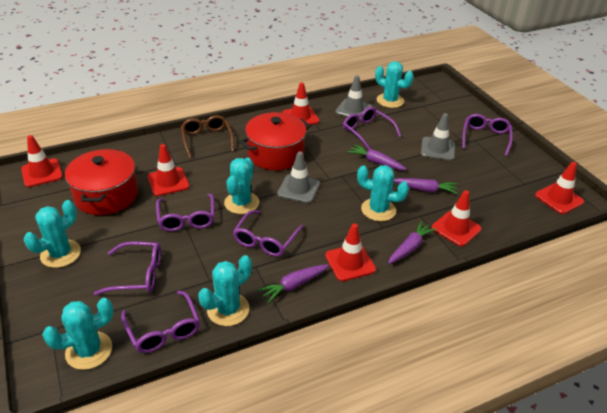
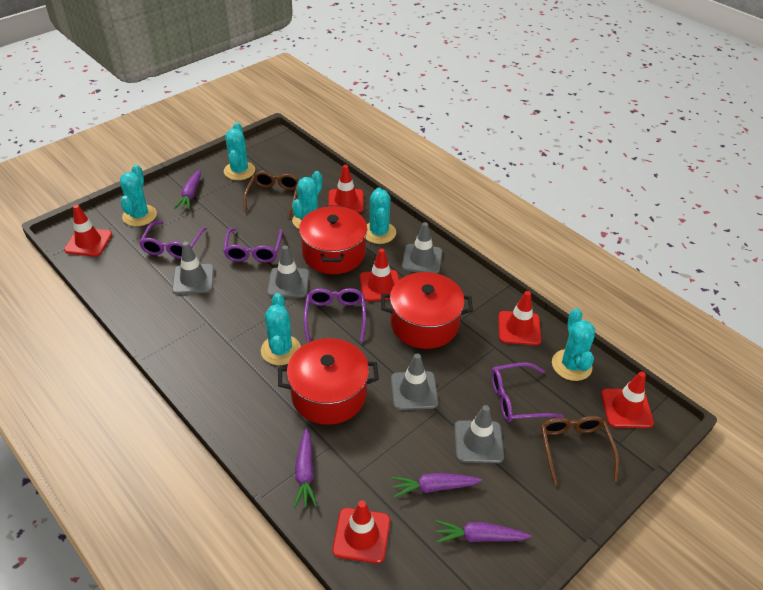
brown glasses: [181,115,234,158] = 1 -> [243,171,299,217] [541,416,619,485] = 2
grey traffic cone: [277,151,320,203] [336,75,372,120] [421,113,455,161] = 3 -> [172,242,214,295] [267,245,309,298] [391,353,438,410] [402,222,442,274] [454,405,504,463] = 5
purple glasses: [94,242,161,295] [121,291,200,353] [156,194,214,231] [233,210,304,256] [343,107,401,150] [462,114,513,156] = 6 -> [139,221,207,259] [223,228,283,263] [304,288,366,342] [491,362,564,422] = 4
red pot: [65,149,138,215] [240,112,310,170] = 2 -> [278,338,379,425] [299,206,367,274] [381,272,473,349] = 3

